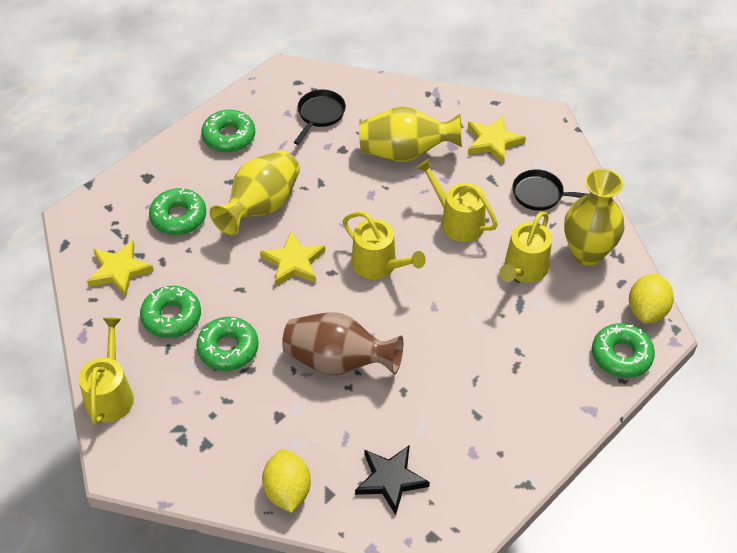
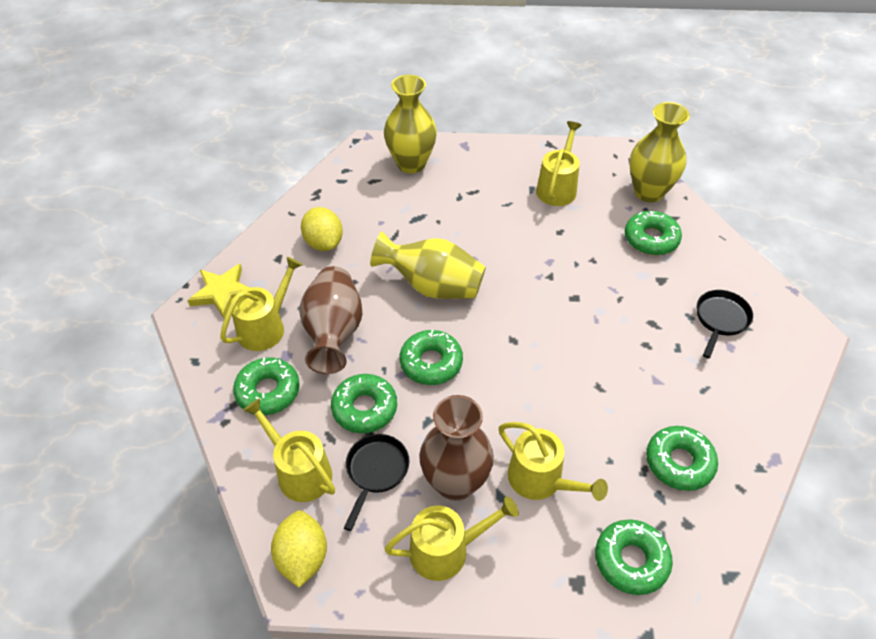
black star: [355,446,430,515] = 1 -> none = 0
brown vase: [282,312,403,375] = 1 -> [299,266,363,374] [419,395,494,501] = 2
green donut: [140,286,201,338] [149,188,206,235] [196,317,259,371] [201,110,255,153] [592,323,655,378] = 5 -> [233,358,300,415] [331,374,397,433] [400,330,463,385] [595,519,673,595] [625,211,682,255] [646,426,718,491] = 6
yellow star: [87,240,154,297] [260,231,325,286] [468,115,526,164] = 3 -> [187,264,250,319] = 1
yellow watering can: [79,318,134,425] [343,211,426,279] [416,159,498,242] [499,211,552,283] = 4 -> [220,257,303,351] [243,398,335,502] [385,496,519,581] [499,422,608,501] [536,121,582,206] = 5

